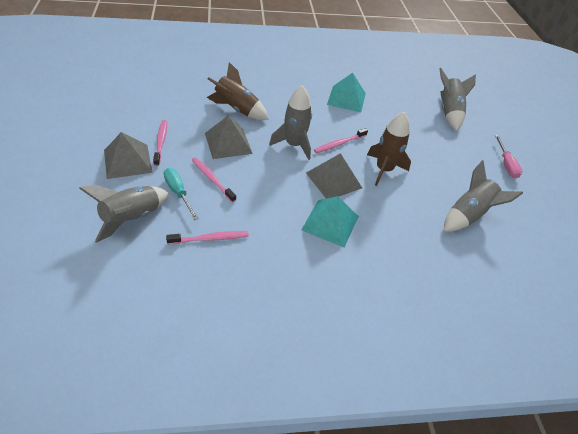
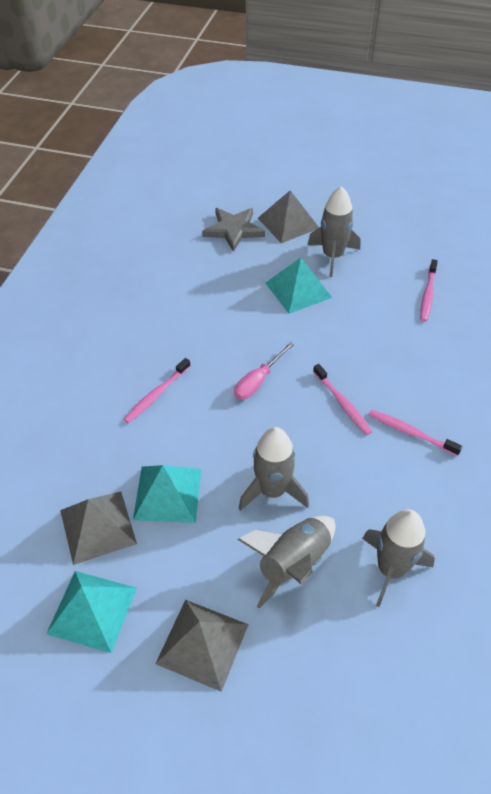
brown rocket: [206,62,269,120] [367,112,411,186] = 2 -> none = 0
grey star: none = 0 -> [202,208,265,252] = 1
turquoise pyramid: [301,196,359,247] [327,73,366,112] = 2 -> [46,571,137,653] [133,465,201,523] [266,258,332,314] = 3
turquoise screwdriver: [164,168,199,220] = 1 -> none = 0

